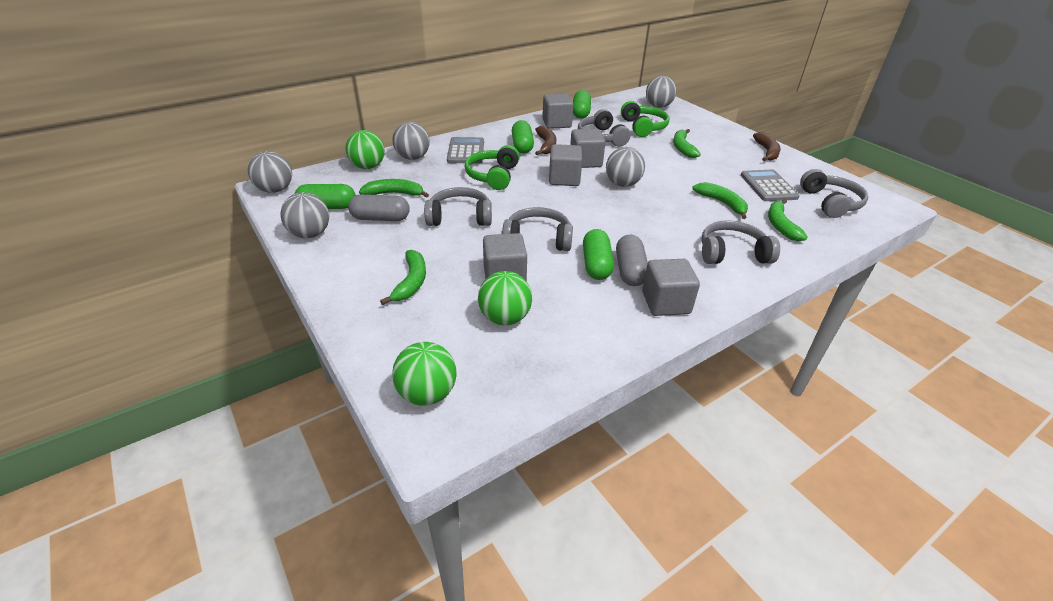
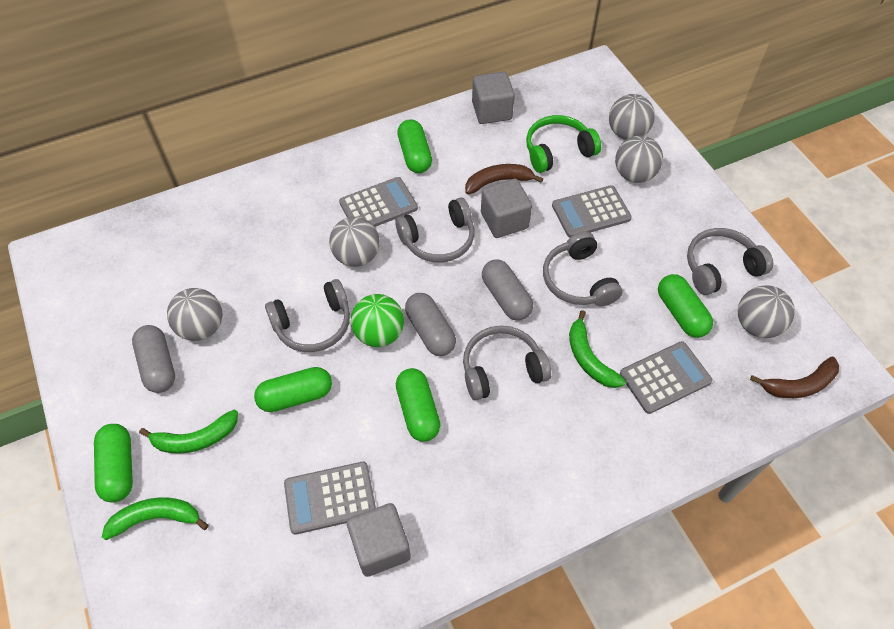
green ball: [346,130,385,169] [392,342,456,406] [478,271,532,325] = 3 -> [351,294,404,347] = 1
green banana: [359,179,429,198] [380,250,426,305] [673,129,701,158] [692,182,748,219] [768,199,808,241] = 5 -> [102,497,209,540] [139,410,238,454] [569,310,626,388] = 3
green capsule: [295,184,356,209] [512,120,534,153] [573,90,591,119] [583,229,614,280] = 4 -> [94,424,133,503] [254,367,332,412] [396,368,440,442] [397,119,432,173] [658,274,713,338] = 5
green headphones: [465,145,520,190] [621,101,669,137] = 2 -> [526,115,601,173] = 1
grey calculator: [447,137,484,164] [741,170,800,201] = 2 -> [284,462,376,535] [339,177,418,227] [552,185,632,237] [620,341,712,414] = 4
grey capsule: [348,194,410,221] [616,234,648,286] = 2 -> [132,325,175,393] [405,293,456,356] [482,260,533,321] = 3
grey cube: [483,233,527,282] [542,94,574,129] [549,144,582,186] [570,129,606,168] [642,259,700,316] = 5 -> [347,503,411,577] [472,72,515,124] [481,179,532,238] = 3

